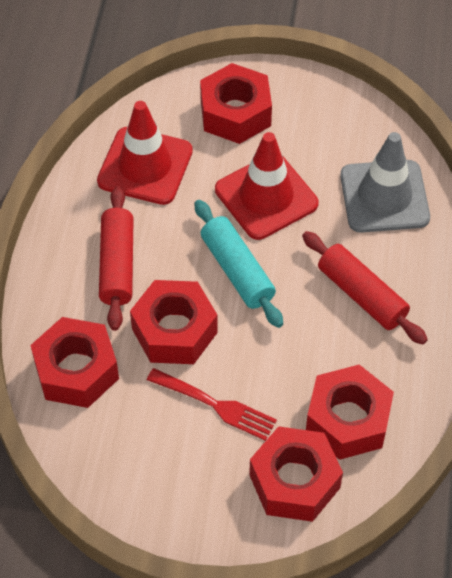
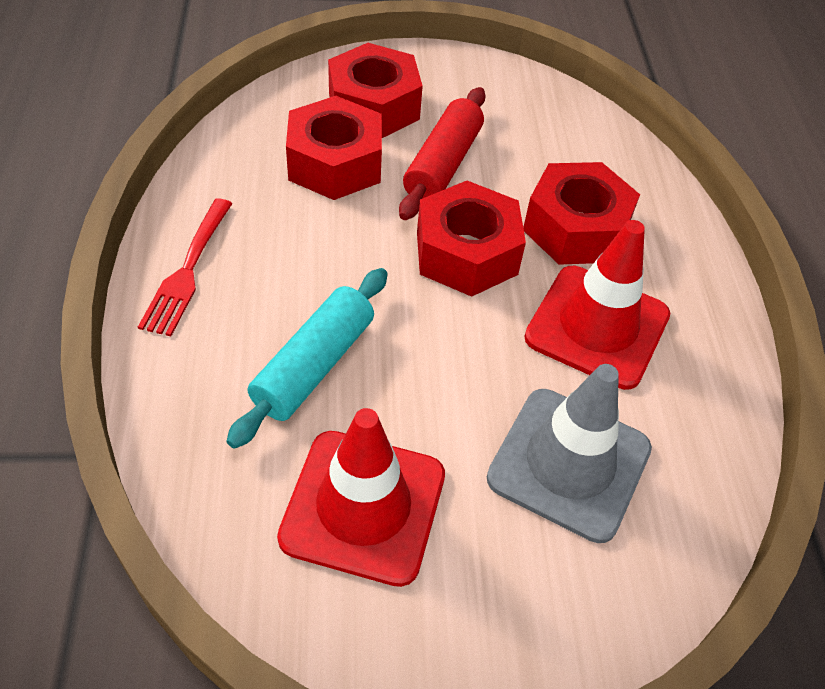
red nut: [30,317,119,408] [130,280,218,364] [200,63,272,144] [249,426,343,522] [306,365,394,460] = 5 -> [286,96,382,200] [328,43,423,138] [417,181,526,297] [523,162,640,265] = 4
red rolling pin: [99,186,134,331] [302,231,428,345] = 2 -> [399,87,486,220] = 1

